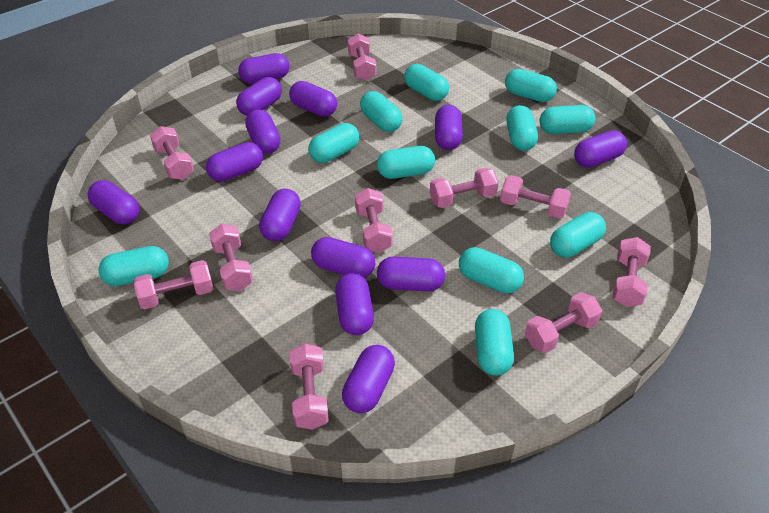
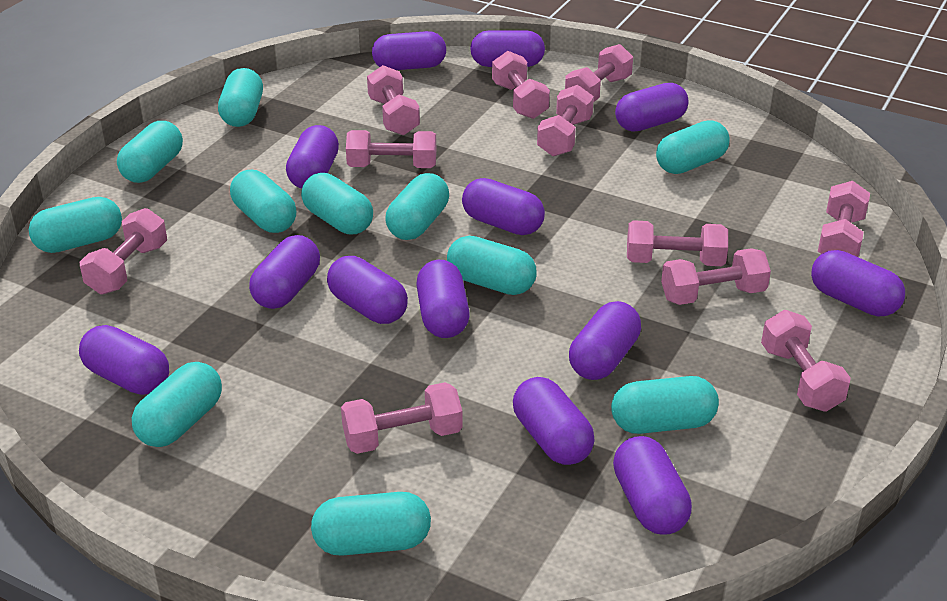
pink dumbbell: [134,260,214,309] [150,126,194,180] [209,224,253,291] [290,343,329,430] [348,33,376,81] [355,188,393,253] [430,168,498,208] [500,175,571,219] [525,292,602,353] [612,237,651,307] = 10 -> [80,208,167,294] [341,382,463,454] [346,130,436,168] [367,65,420,136] [492,51,550,119] [537,85,594,157] [565,44,633,102] [627,220,728,266] [661,248,771,305] [761,310,851,412] [818,181,870,257] = 11

